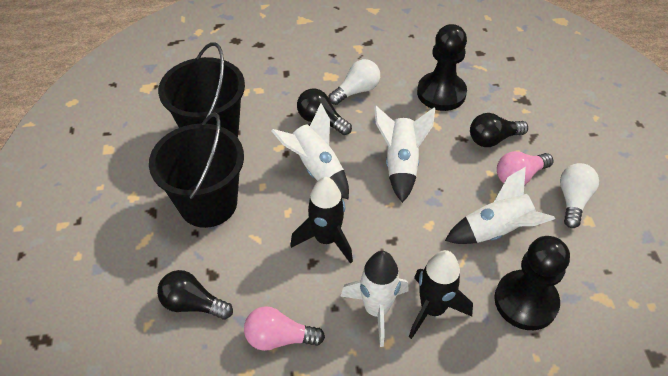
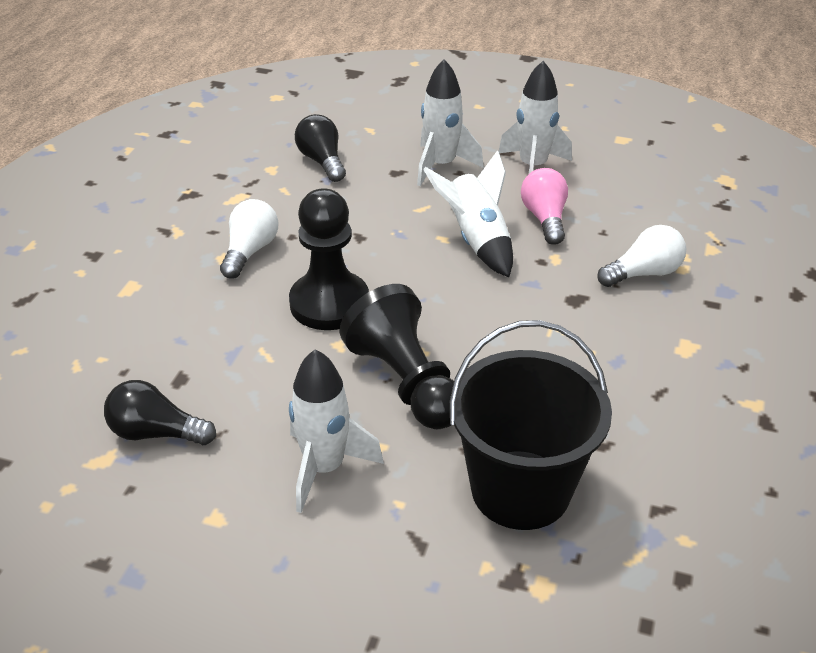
black bucket: [149,113,244,228] [158,42,245,138] = 2 -> [450,320,612,530] = 1
black light bulb: [157,270,233,320] [297,89,352,135] [470,113,528,147] = 3 -> [104,380,216,445] [295,114,346,182] = 2
black rocket: [290,177,353,264] [409,250,473,339] = 2 -> none = 0
pink light bulb: [244,306,325,351] [497,151,553,185] = 2 -> [521,168,568,245] = 1

